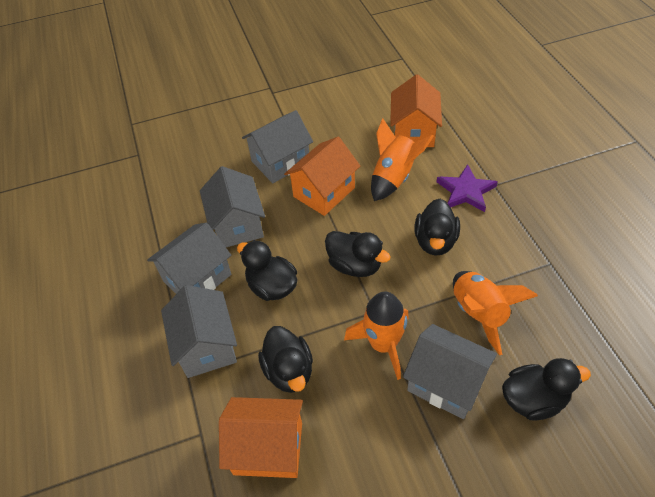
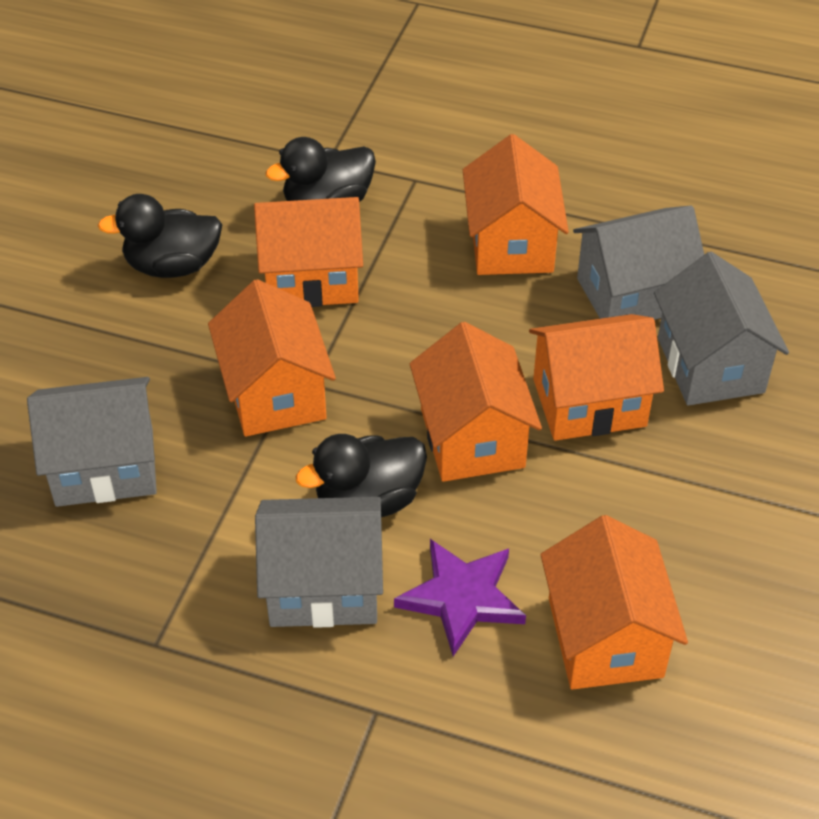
black duck: [237,240,298,301] [258,326,313,393] [325,231,391,277] [414,199,460,255] [502,358,591,420] = 5 -> [98,194,222,278] [265,137,376,202] [296,434,427,517] = 3
grey house: [147,223,231,294] [161,285,237,378] [200,166,265,247] [242,110,313,183] [403,324,497,419] = 5 -> [27,377,157,507] [255,497,383,628] [573,206,704,320] [654,252,789,406] = 4
orange house: [219,397,303,478] [284,137,360,216] [390,74,442,147] = 3 -> [208,279,336,437] [254,197,363,307] [410,322,542,482] [463,134,569,275] [529,314,664,441] [541,515,688,690] = 6
orange rocket: [344,292,409,380] [371,118,434,201] [453,271,538,355] = 3 -> none = 0

